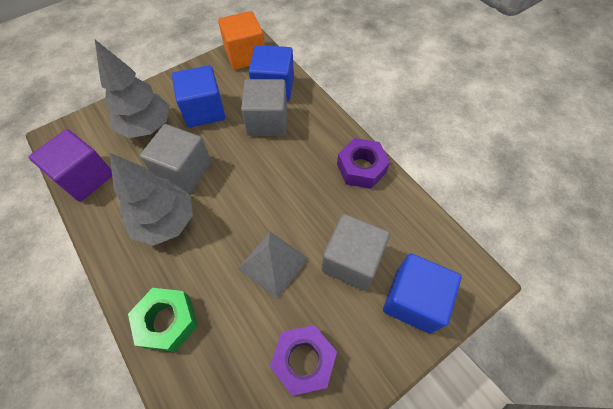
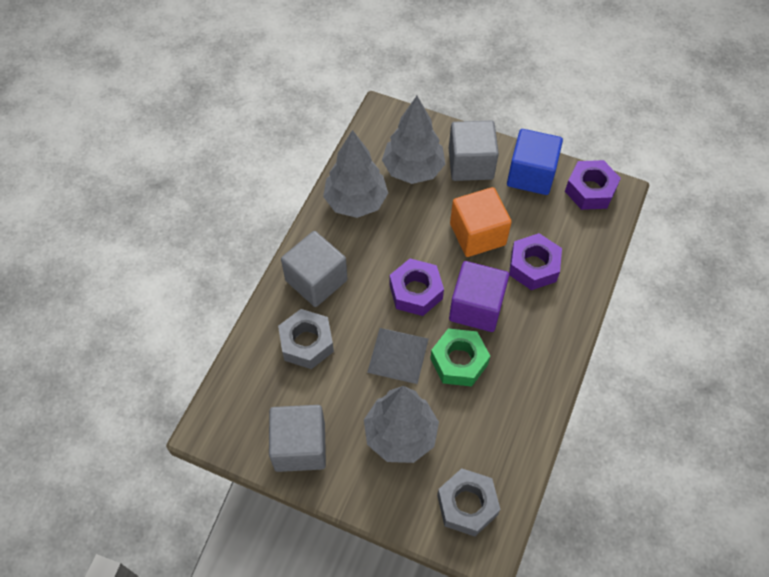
blue cube: [172,65,225,127] [249,45,294,102] [383,254,461,334] = 3 -> [507,129,563,195] = 1
grey nut: none = 0 -> [278,309,334,369] [437,468,501,537] = 2
grey tree: [95,40,169,138] [110,153,193,245] = 2 -> [323,130,388,218] [364,386,439,463] [382,96,445,184] = 3
purple nut: [270,325,337,396] [337,138,390,189] = 2 -> [389,259,444,316] [509,233,562,290] [565,160,621,210] = 3

